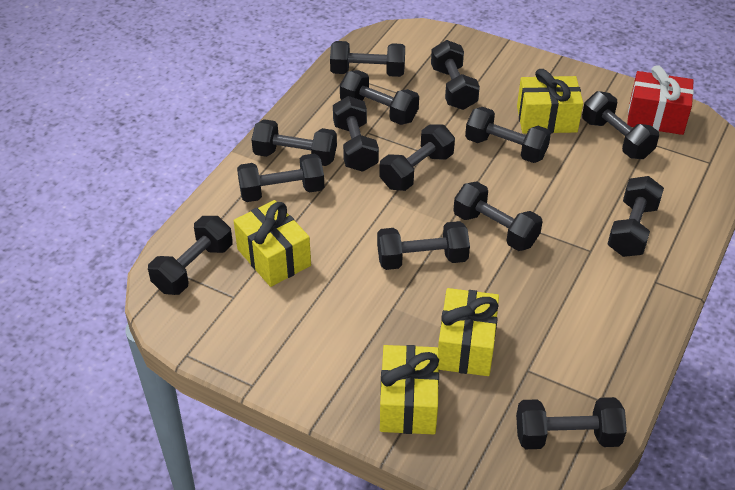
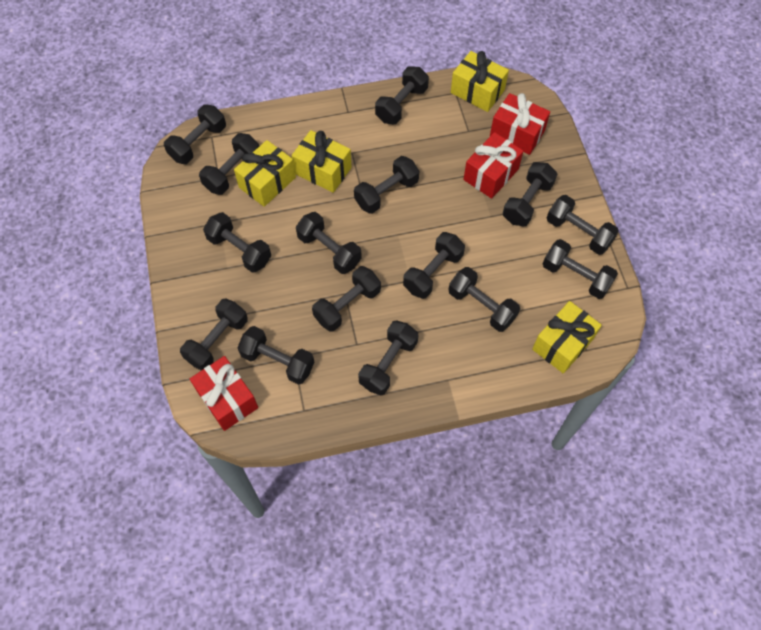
black dumbbell: [148,216,233,295] [237,154,324,202] [251,119,337,166] [330,41,405,77] [333,96,379,172] [340,70,419,125] [377,221,470,270] [379,124,455,191] [431,40,480,110] [453,181,543,251] [465,107,551,163] [516,397,627,449] [582,91,659,159] [608,176,664,257] = 14 -> [164,105,226,164] [180,299,248,371] [199,133,259,195] [203,212,271,273] [238,326,314,385] [296,212,362,274] [312,266,381,332] [354,156,419,214] [358,320,418,395] [375,66,429,124] [403,232,465,299] [448,267,520,332] [503,162,557,227] [543,239,618,299] [547,195,619,255] = 15
red gift: [627,65,694,135] = 1 -> [190,356,258,431] [463,132,523,199] [490,93,550,155] = 3

